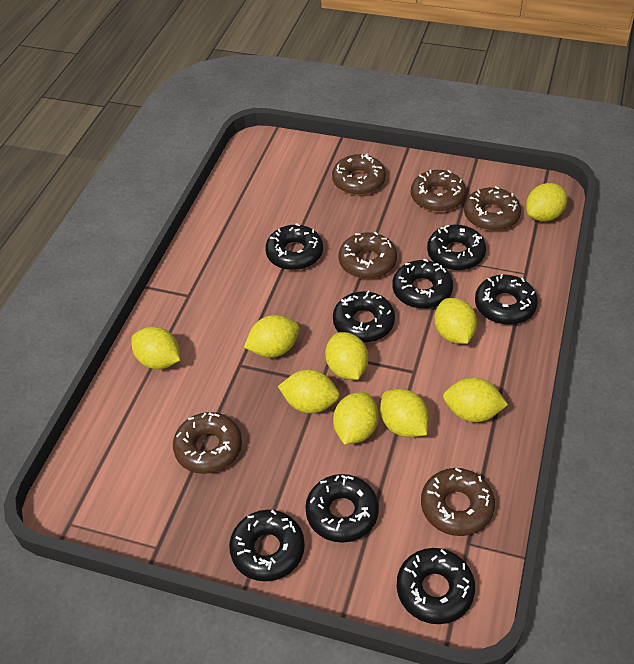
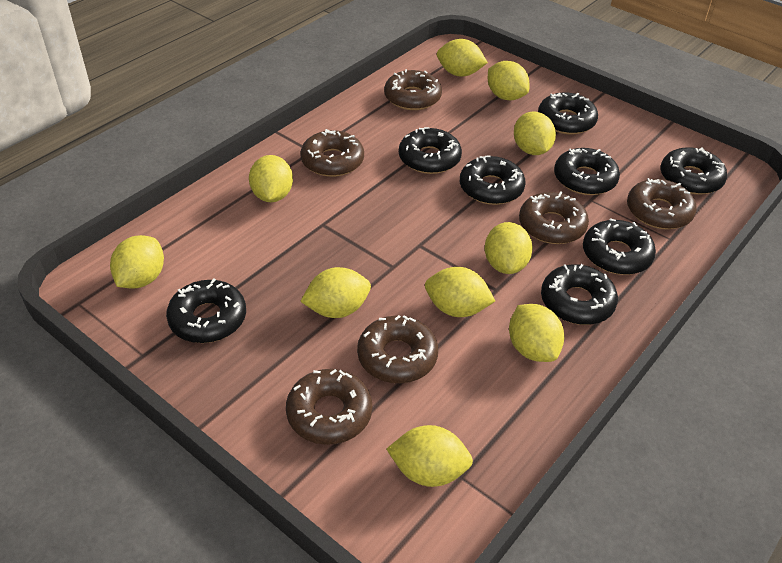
yellow lemon: [131,327,180,369] [244,315,300,357] [278,369,340,413] [325,332,368,380] [333,392,379,445] [380,389,429,437] [434,298,477,344] [443,378,508,422] [526,183,567,222] = 9 -> [110,235,164,289] [249,155,293,202] [300,267,371,318] [387,425,473,487] [425,267,495,317] [437,39,488,77] [485,222,533,274] [488,61,530,100] [509,304,564,362] [514,112,556,155] = 10

